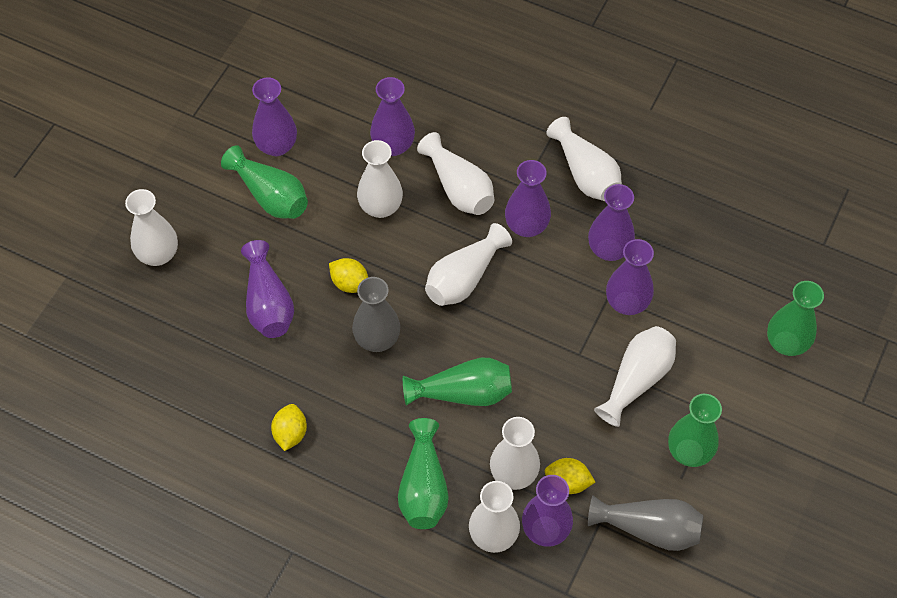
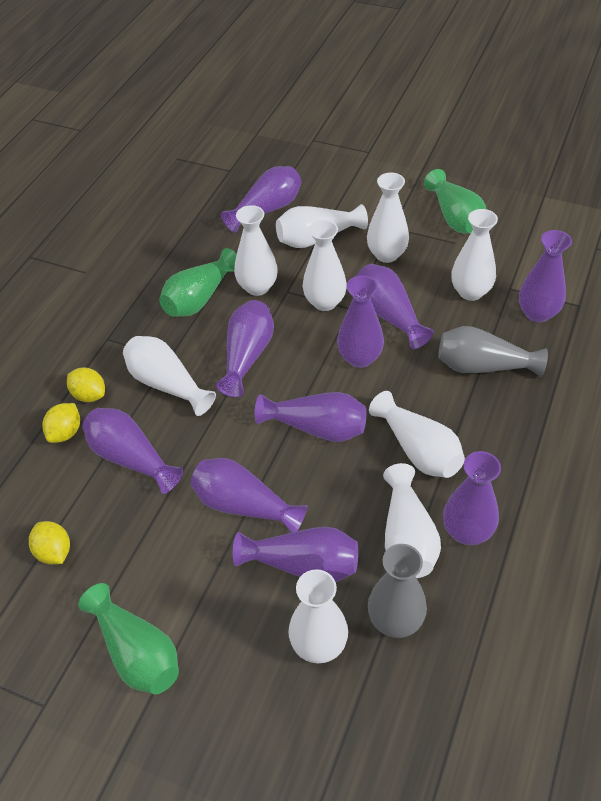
green vase: [221,145,308,219] [398,418,448,529] [403,358,512,406] [668,394,722,467] [767,281,824,356] = 5 -> [78,583,179,694] [159,248,237,317] [424,169,486,234] = 3
purple vase: [241,240,294,338] [252,77,297,156] [370,77,415,156] [505,160,551,237] [522,475,573,547] [588,184,635,261] [606,239,654,315] = 7 -> [82,408,183,494] [190,458,308,533] [216,300,274,397] [221,166,301,233] [233,527,358,582] [255,392,366,442] [337,275,384,368] [357,264,434,349] [443,451,501,545] [519,230,572,323] = 10
white vase: [125,189,178,266] [357,140,403,218] [417,132,494,215] [425,223,512,306] [469,481,520,553] [490,417,540,490] [547,117,622,201] [594,326,676,427] = 8 -> [123,336,216,416] [234,205,278,296] [276,204,368,248] [288,569,348,663] [303,220,347,311] [367,173,409,263] [369,391,465,478] [383,463,441,578] [451,209,498,301] = 9

